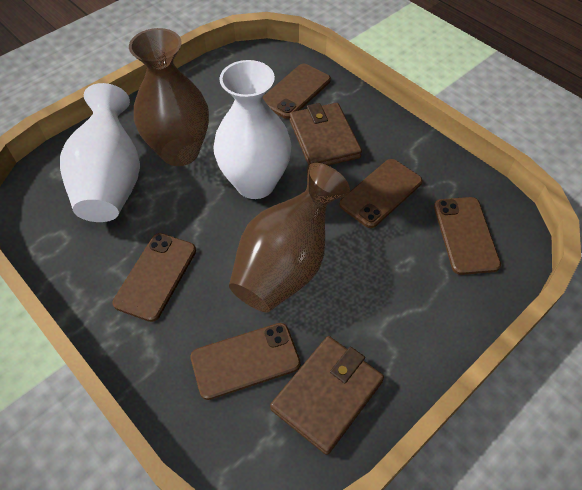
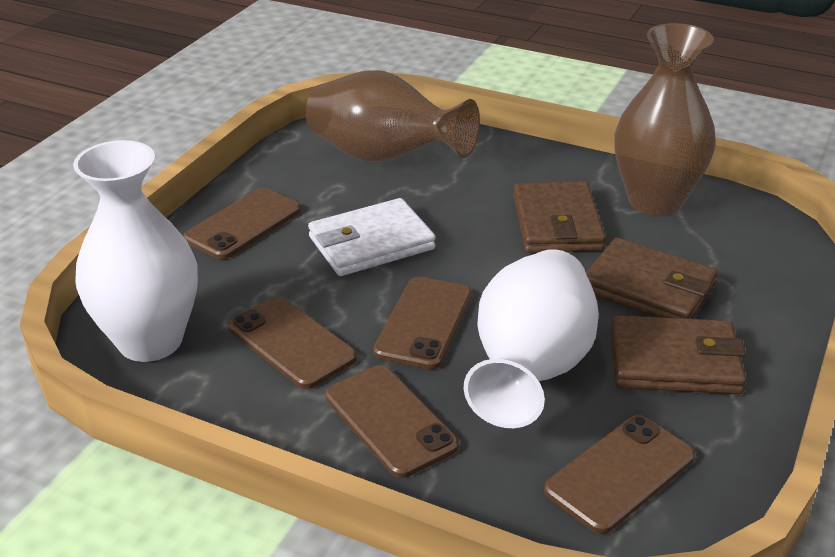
brown wallet: [270,336,384,455] [289,103,362,165] = 2 -> [513,181,606,253] [586,238,718,319] [611,315,746,394] = 3
white wallet: none = 0 -> [308,198,436,276] = 1

